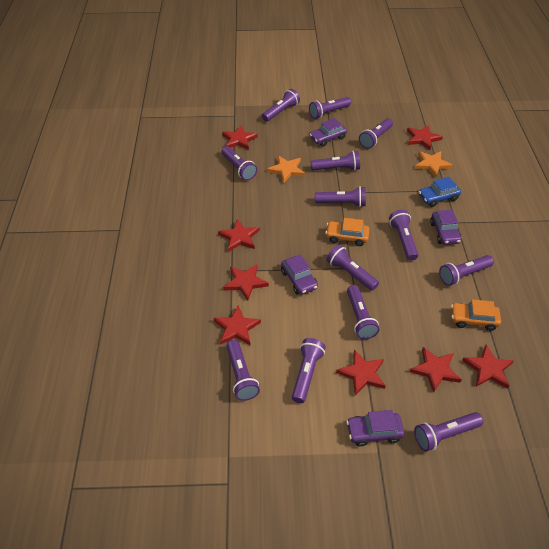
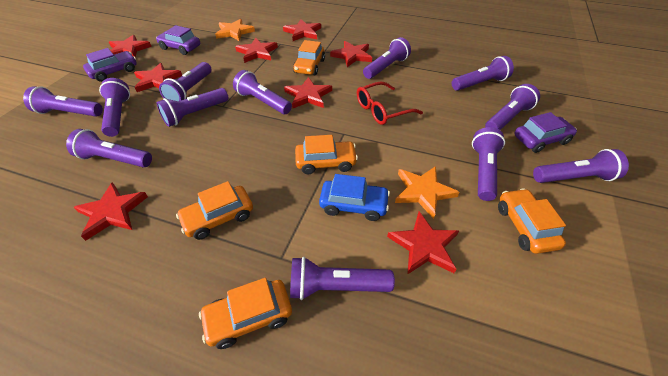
orange car: [325,218,370,246] [451,299,501,331] = 2 -> [176,181,253,240] [199,278,292,349] [293,40,325,75] [295,135,358,174] [498,188,566,254] = 5
purple car: [281,255,318,295] [309,118,347,147] [346,410,405,447] [430,210,461,245] = 4 -> [83,48,137,82] [156,25,200,55] [514,112,577,153] = 3
purple flashlight: [222,146,257,180] [226,340,260,401] [262,89,300,122] [292,338,326,403] [309,97,351,119] [311,151,360,171] [315,186,366,207] [327,245,379,291] [347,285,379,339] [359,118,393,149] [389,210,418,261] [414,412,483,452] [439,255,494,286] = 13 -> [23,86,103,117] [66,129,152,167] [99,78,130,137] [157,88,228,127] [159,62,211,101] [233,70,292,114] [290,257,395,300] [363,37,411,79] [452,56,514,91] [472,127,505,201] [485,84,540,130] [533,149,629,183] = 12
red glasses: none = 0 -> [357,82,423,125] = 1

